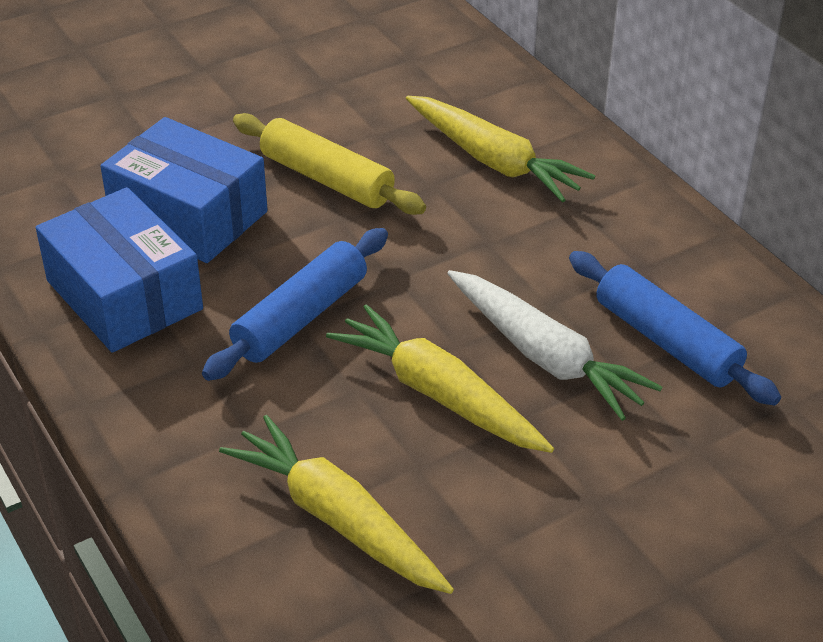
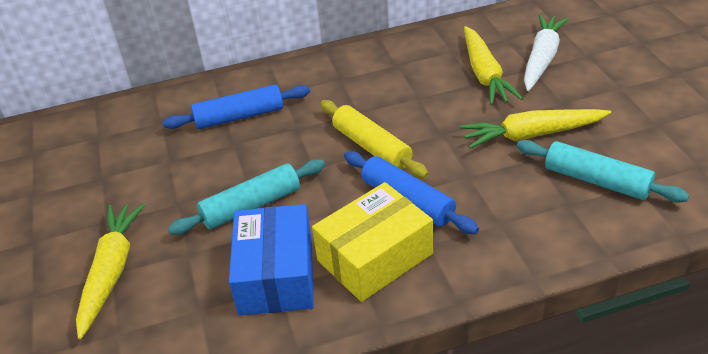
blue box: [36,187,203,353] [101,117,268,263] = 2 -> [229,204,314,316] = 1
turquoise rolling pin: none = 0 -> [168,159,325,235] [517,140,689,203] = 2
yellow box: none = 0 -> [312,182,433,302] = 1

